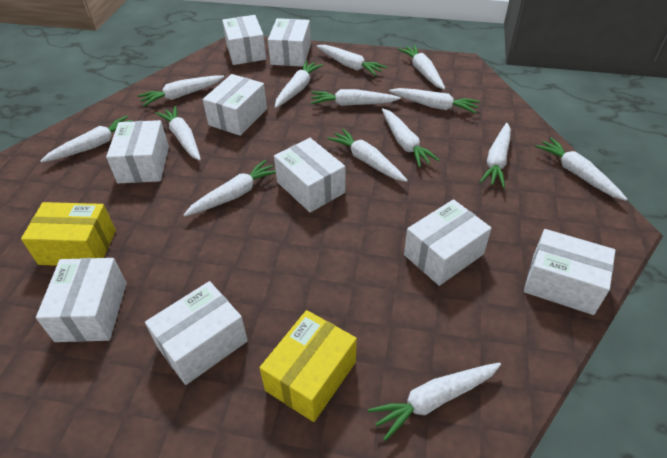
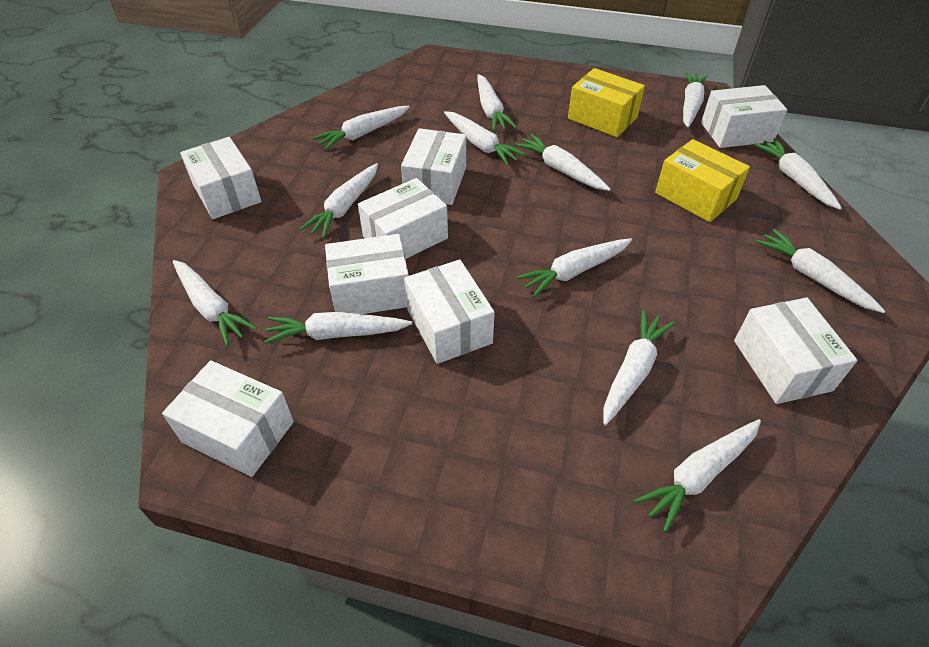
white box: [36,258,126,342] [106,120,169,183] [145,281,248,385] [203,74,267,136] [222,15,266,65] [268,18,311,67] [274,138,345,213] [404,199,492,286] [524,229,615,315] = 9 -> [162,360,294,477] [180,137,261,219] [325,234,409,314] [358,178,448,259] [401,128,466,205] [404,260,495,364] [701,85,787,148] [734,298,857,404] = 8
white carrot: [41,115,132,163] [138,75,224,106] [156,106,201,161] [184,160,276,217] [275,60,323,108] [311,89,401,106] [316,45,387,76] [327,129,408,182] [368,362,501,441] [382,108,440,168] [389,88,480,114] [398,45,445,90] [480,123,511,188] [535,137,627,201] = 14 -> [173,260,257,346] [264,312,412,344] [300,163,378,238] [312,106,409,151] [444,111,526,166] [477,74,517,132] [515,134,611,191] [516,238,632,298] [603,310,675,425] [634,419,761,532] [683,72,708,128] [754,138,842,210] [756,229,885,313] = 13

